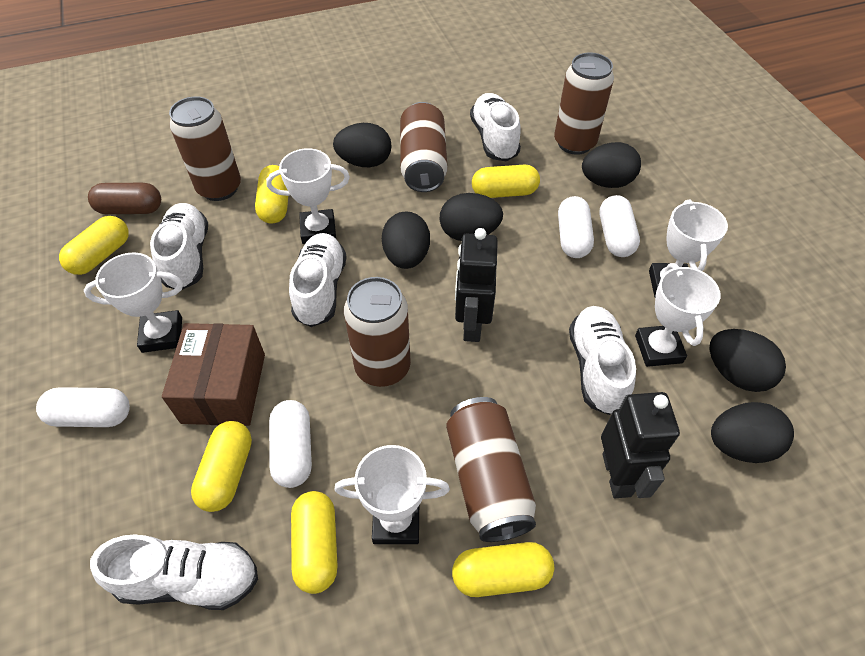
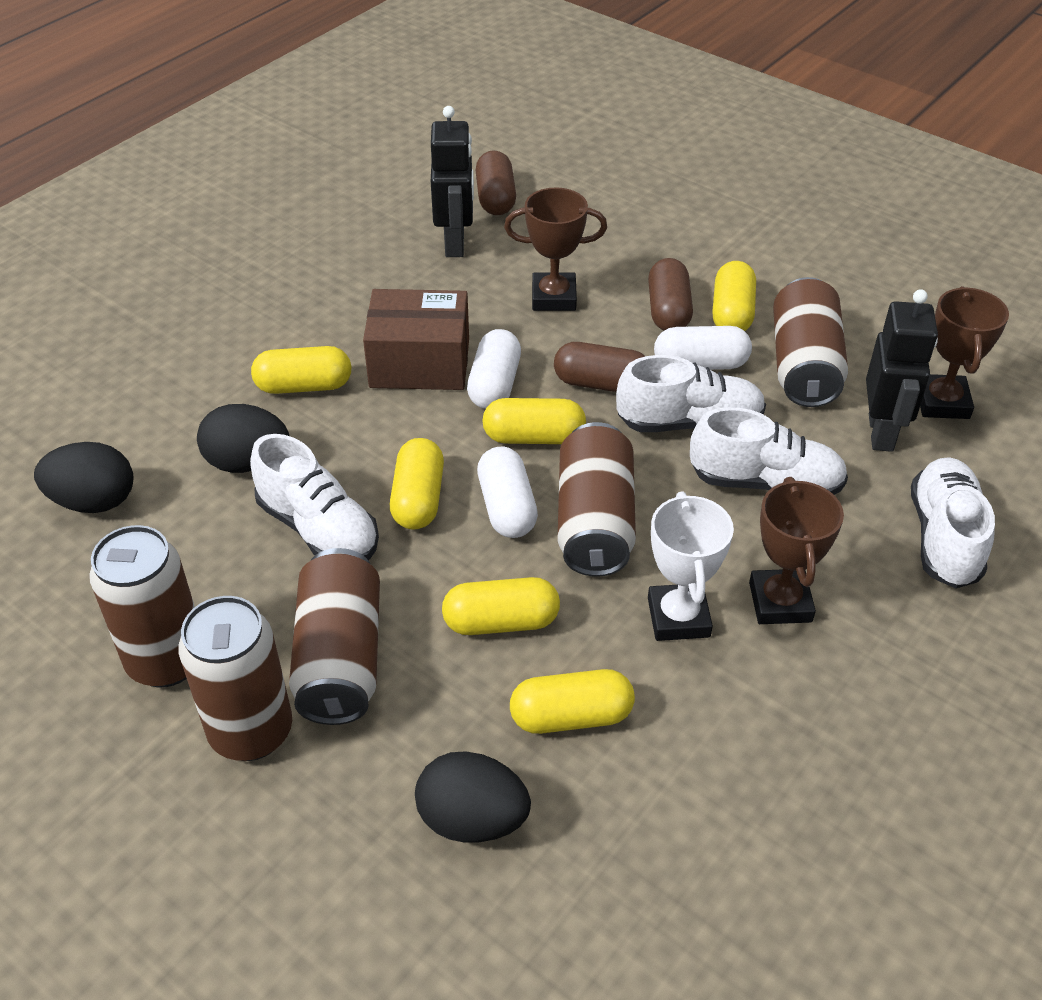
black egg: [333,123,392,167] [382,211,430,269] [440,193,503,241] [582,142,641,188] [709,329,786,392] [711,402,794,463] = 6 -> [34,442,133,513] [197,404,289,473] [415,752,531,843] = 3
brown capsule: [88,183,161,214] = 1 -> [476,150,516,215] [554,342,645,392] [648,258,693,331] = 3
brown trophy: none = 0 -> [504,187,607,311] [749,477,844,624] [920,286,1009,419] = 3
white capsule: [36,387,130,427] [269,400,312,488] [558,196,594,258] [600,195,640,257] = 4 -> [467,329,521,409] [477,447,538,538] [654,326,752,370] = 3
white shoe: [90,534,258,610] [150,203,208,290] [289,233,347,327] [470,93,521,162] [569,306,636,415] = 5 -> [250,434,379,560] [616,355,766,432] [690,407,848,495] [911,457,995,588] = 4
white trophy: [84,253,183,353] [266,148,350,244] [334,445,450,544] [635,263,721,367] [649,200,728,297] = 5 -> [648,491,734,641] = 1

